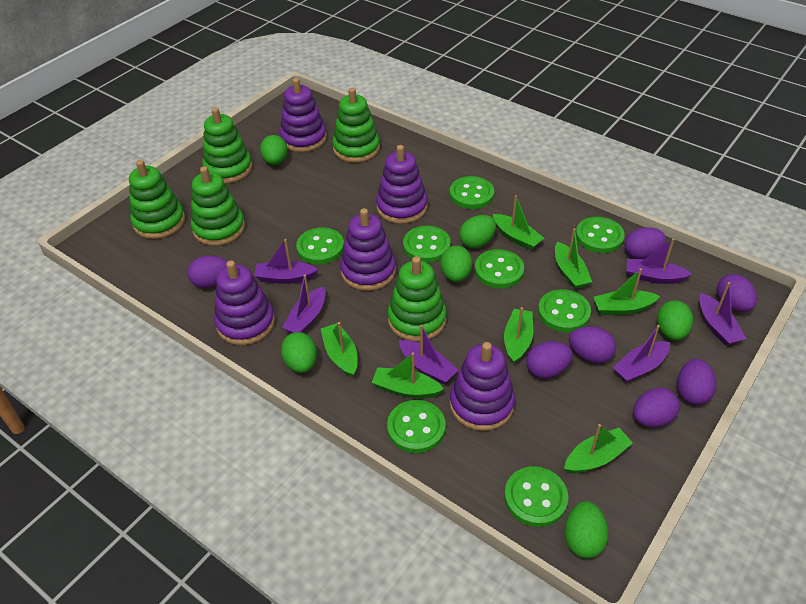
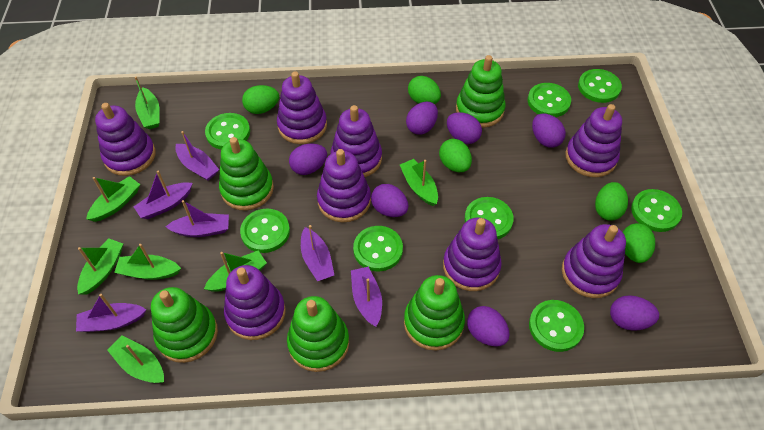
green egg: [260,135,288,165] [281,332,317,373] [441,245,472,282] [459,215,496,248] [565,501,608,558] [657,300,693,340] = 6 -> [242,85,279,114] [408,76,441,104] [439,139,472,172] [595,182,628,221] [623,223,655,263] = 5
purple stacking toy: [214,260,275,345] [280,78,327,152] [340,208,396,291] [376,145,428,224] [449,342,515,431] = 5 -> [95,103,156,176] [224,265,286,340] [277,71,327,144] [317,149,371,223] [331,105,382,177] [443,218,502,291] [562,224,626,298] [565,104,622,177] = 8

